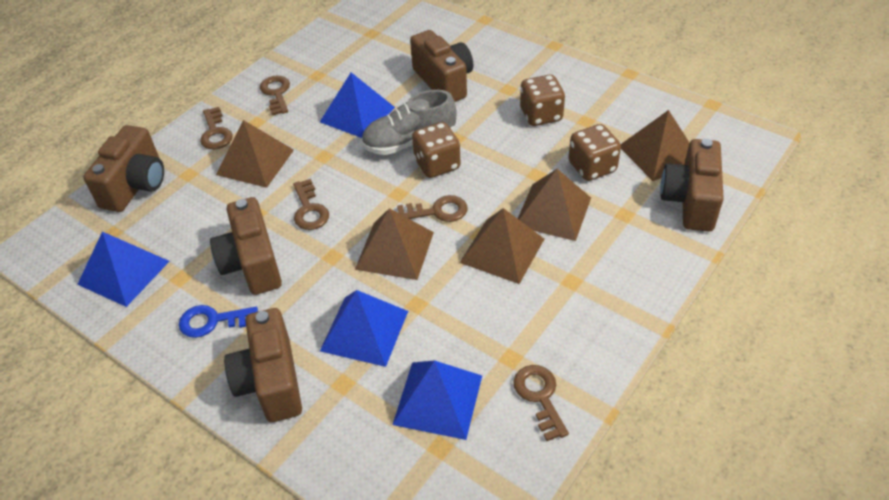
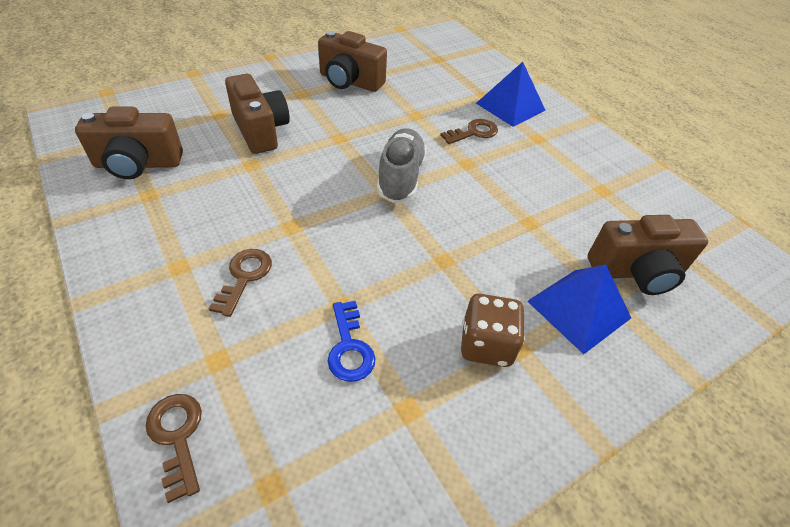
blue pyramid: [77,232,170,307] [320,72,395,138] [320,290,408,367] [392,360,482,440] = 4 -> [476,62,545,127] [527,264,631,354] = 2
brown camera: [83,125,164,212] [210,197,282,295] [224,308,302,422] [410,30,473,102] [660,139,724,232] = 5 -> [75,107,183,179] [225,74,290,154] [318,31,387,92] [588,215,708,295] = 4
brown dice: [412,122,461,178] [520,75,565,126] [568,124,621,181] = 3 -> [461,294,525,367] = 1
brown key: [200,107,233,149] [260,75,290,115] [293,179,329,230] [397,195,468,222] [513,365,569,441] = 5 -> [145,394,202,503] [209,249,272,317] [440,119,498,144] = 3
brown pyramid: [216,120,294,188] [355,208,434,280] [460,208,544,284] [518,169,591,241] [621,110,690,181] = 5 -> none = 0

